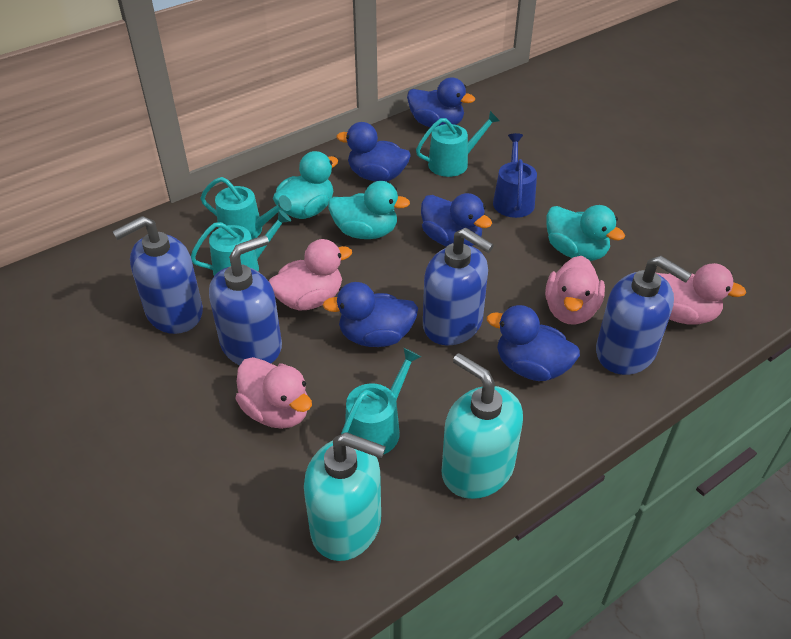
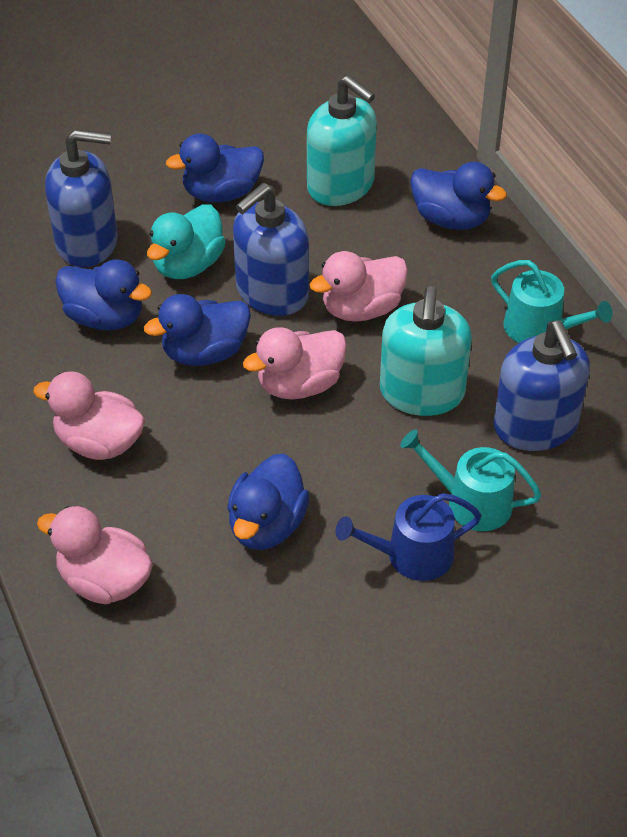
blue soap dispenser: [112,216,203,334] [209,235,282,365] [423,228,494,345] [596,256,692,375] = 4 -> [45,129,118,267] [233,183,309,316] [493,320,590,451] = 3
turquoise duck: [273,151,338,219] [328,181,410,239] [547,205,625,261] = 3 -> [147,204,226,279] = 1
turquoise watering can: [191,209,291,276] [200,177,292,239] [341,348,421,455] [416,111,500,177] = 4 -> [400,429,541,531] [491,260,612,343] = 2

